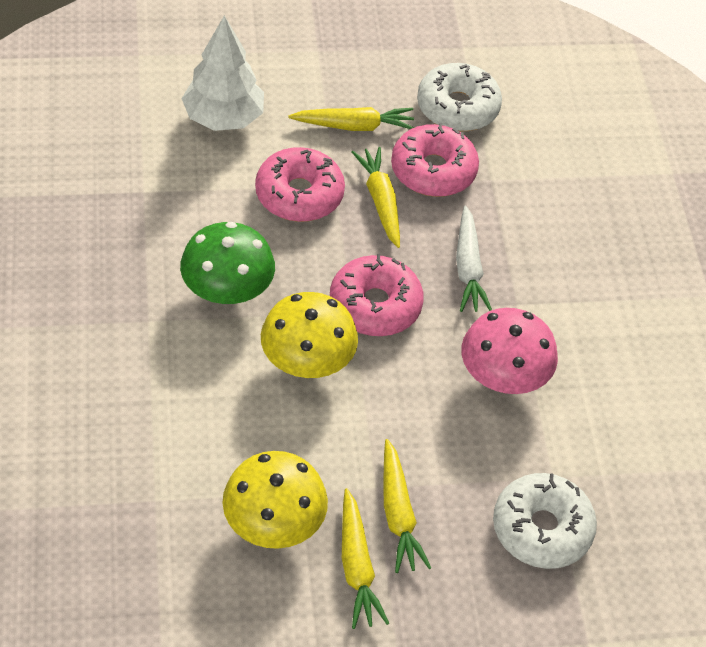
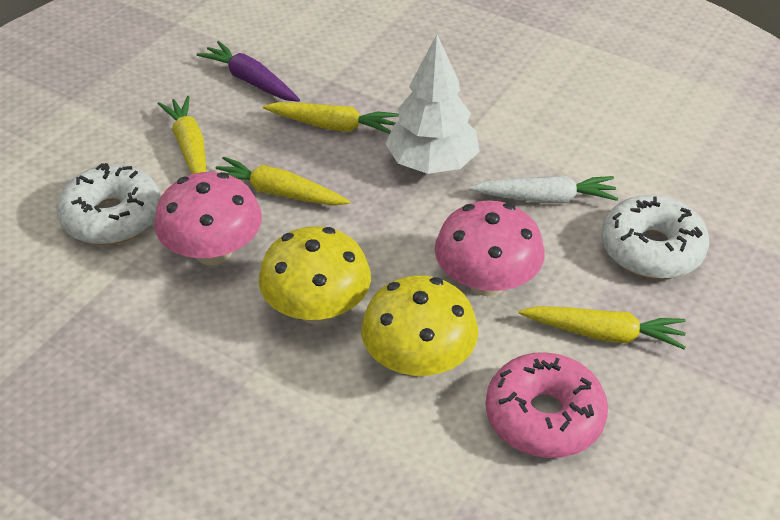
green mushroom: [180,222,275,304] = 1 -> none = 0
pink donut: [255,147,345,222] [330,254,424,336] [391,123,479,197] = 3 -> [486,352,608,458] = 1
pink mushroom: [461,308,558,394] = 1 -> [154,172,262,265] [435,200,545,296] = 2
purple carrot: none = 0 -> [197,41,300,102] = 1

